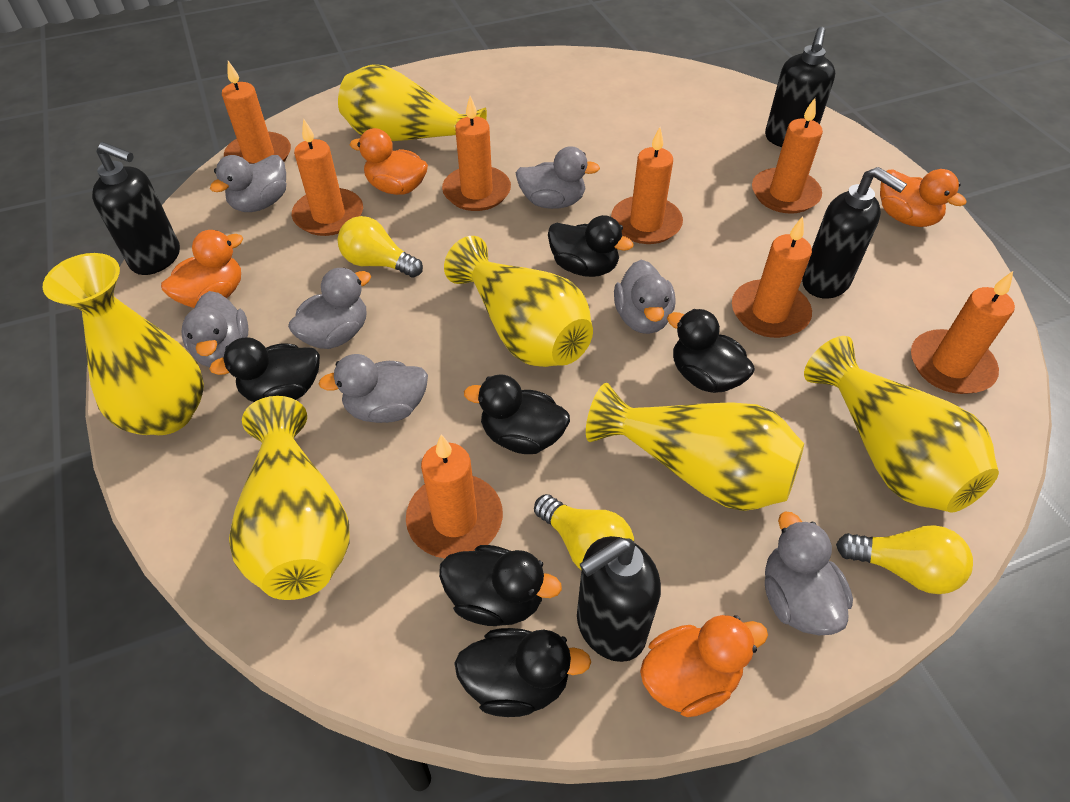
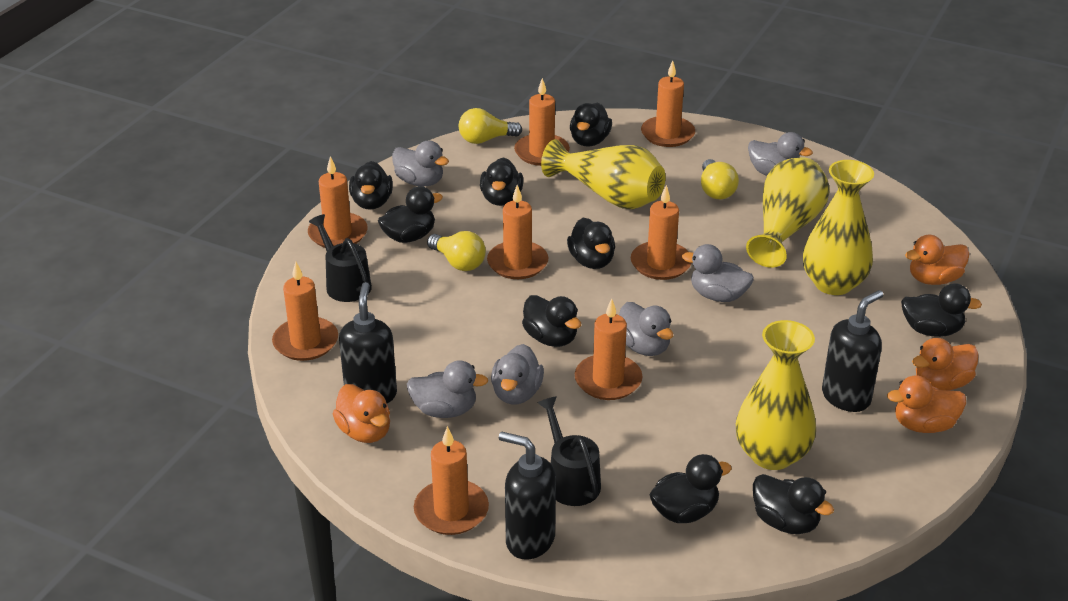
black duck: [209,337,320,402] [439,545,562,626] [454,628,591,717] [464,374,570,454] [548,215,633,277] [667,309,755,393] = 6 -> [349,161,393,210] [378,186,443,243] [480,157,523,206] [522,295,581,347] [567,218,615,269] [570,103,612,146] [649,454,732,523] [753,474,834,534] [901,283,982,337] = 9
black soap dispenser: [92,142,180,275] [577,536,661,662] [765,27,835,147] [802,167,907,299] = 4 -> [339,282,397,403] [499,432,556,560] [822,290,883,412] = 3
black watering can: none = 0 -> [309,214,372,302] [537,396,601,506] = 2
grey duck: [182,291,249,367] [210,155,286,212] [288,268,371,349] [319,354,428,423] [516,146,600,209] [614,260,675,334] [765,512,853,635] = 7 -> [392,141,449,186] [407,360,488,418] [491,344,544,405] [619,302,673,356] [682,244,754,302] [748,132,813,176] = 6
yellow vase: [43,253,204,435] [229,396,350,600] [338,64,487,141] [444,236,593,367] [586,383,804,511] [804,336,999,513] = 6 -> [541,139,666,209] [736,320,816,470] [746,157,830,268] [803,160,874,295] = 4

